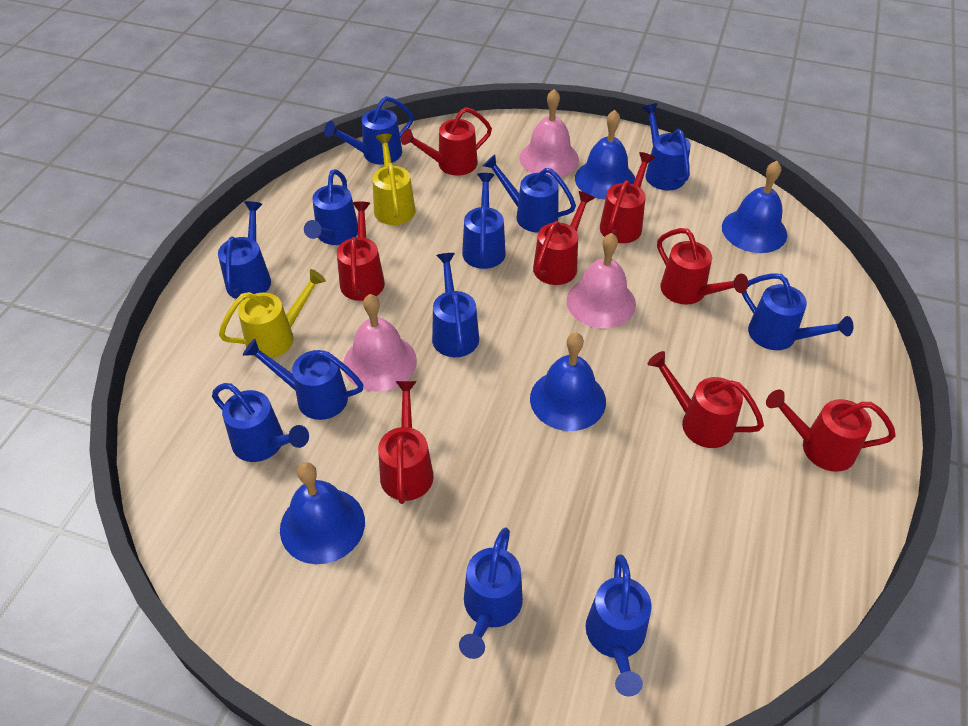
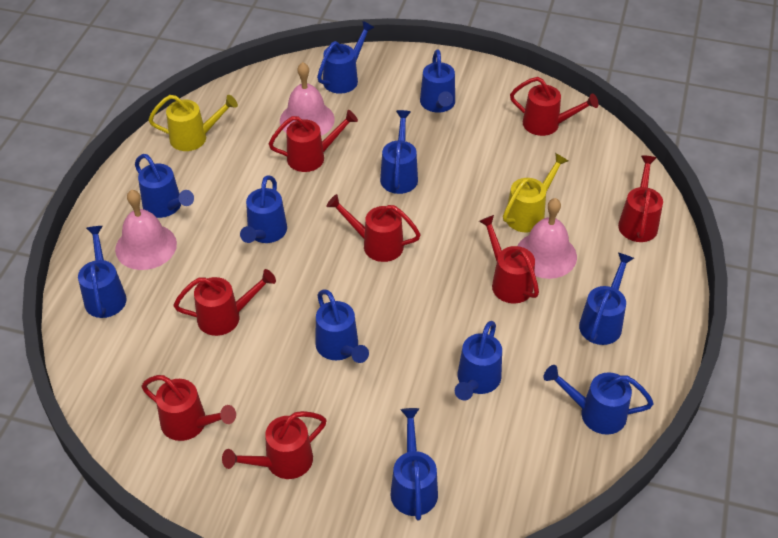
blue bell: [280,462,365,564] [530,333,606,431] [575,110,635,200] [722,161,787,253] = 4 -> none = 0
blue watering can: [212,383,309,462] [218,201,271,299] [243,339,363,420] [304,169,358,245] [324,96,414,165] [432,253,479,357] [459,527,523,659] [462,173,506,269] [483,154,576,232] [586,555,652,697] [642,103,691,190] [741,273,853,350] = 12 -> [78,226,127,318] [135,154,194,218] [240,175,287,243] [315,289,369,363] [317,21,375,94] [380,110,418,194] [391,408,438,520] [420,49,455,113] [455,321,502,401] [543,365,654,435] [579,253,634,345] = 11

